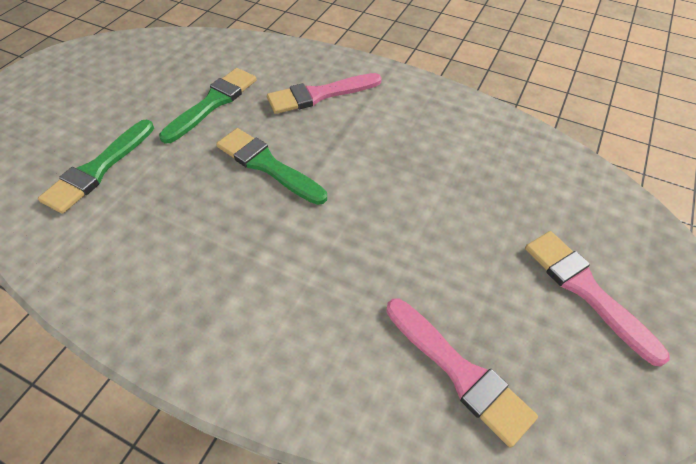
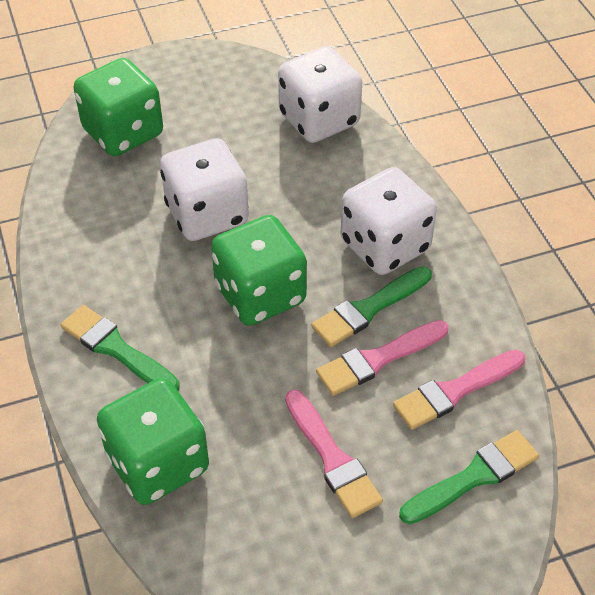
green dice: none = 0 -> [73,58,163,156] [97,378,209,505] [211,215,307,326] = 3
white dice: none = 0 -> [160,138,249,241] [278,46,362,143] [341,167,437,275] = 3

